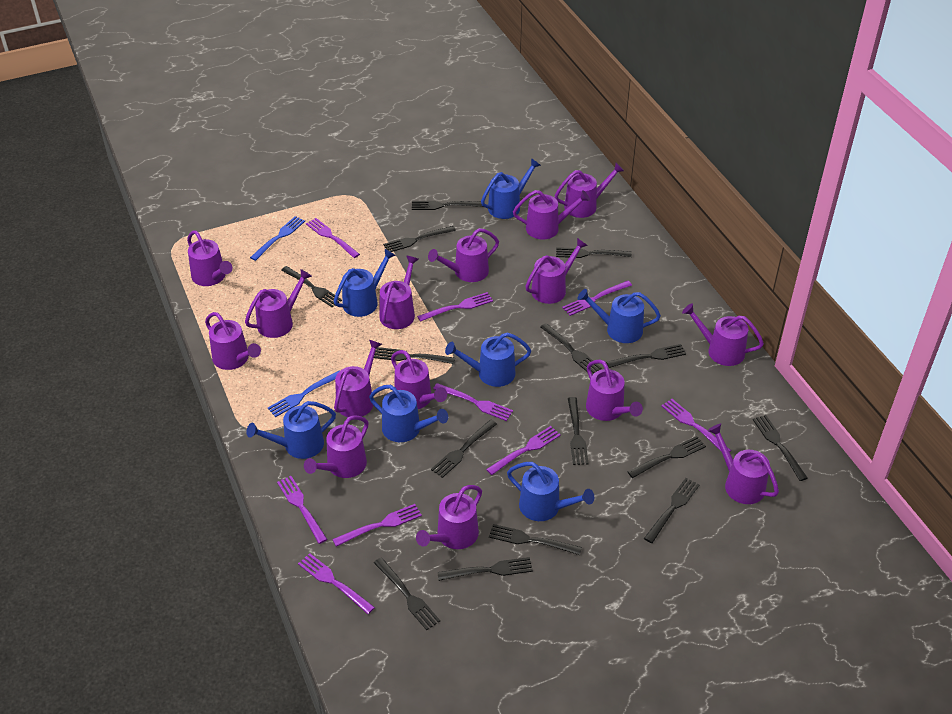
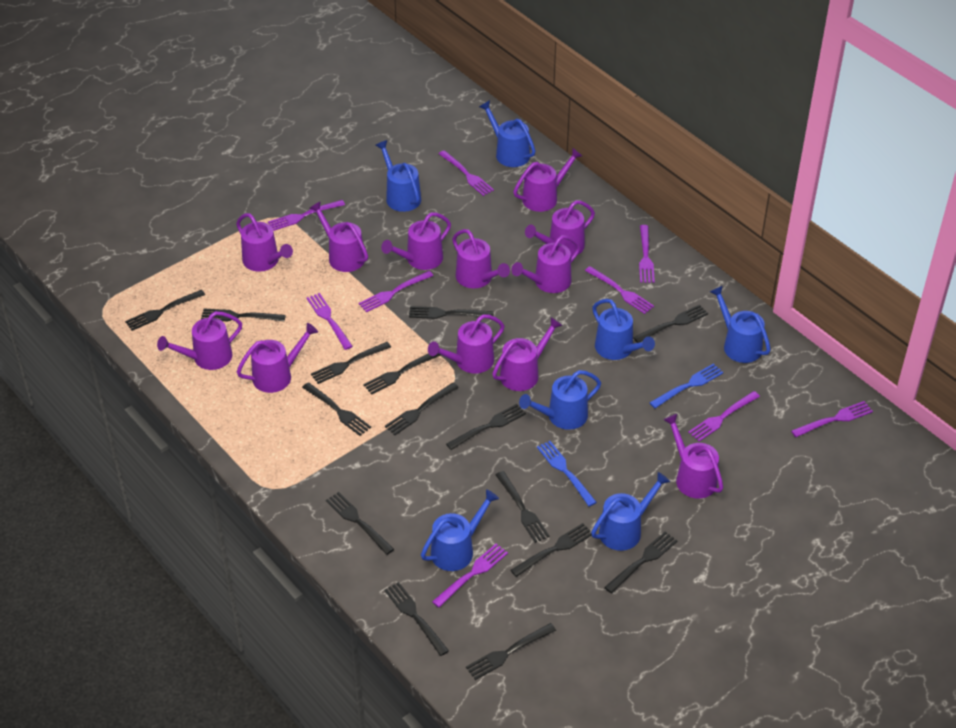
purple watering can: [187,230,232,286] [205,312,261,370] [245,269,312,338] [304,415,369,478] [334,339,382,417] [379,256,419,329] [391,350,447,409] [416,485,482,549] [428,228,499,282] [513,190,590,239] [525,238,588,304] [555,163,624,218] [586,359,643,421] [682,303,764,366] [708,423,779,504] = 15 -> [157,311,242,370] [236,213,293,272] [237,323,318,393] [309,201,368,272] [381,212,451,270] [428,314,505,374] [452,229,510,288] [492,317,563,391] [511,235,580,293] [513,148,582,212] [525,200,595,257] [663,414,724,499] = 12

